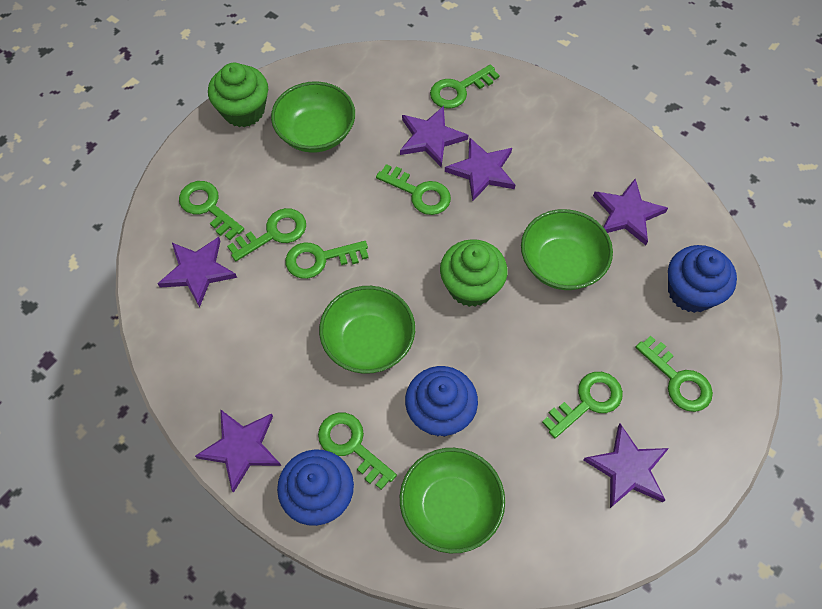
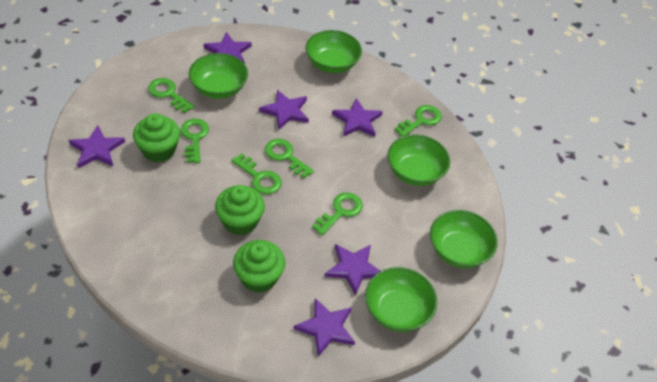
blue cupcake: [277,449,354,526] [405,366,478,437] [668,245,737,313] = 3 -> none = 0
green bowl: [271,81,355,153] [319,286,415,374] [400,448,505,553] [521,209,613,290] = 4 -> [188,53,248,99] [306,30,362,73] [365,267,437,332] [388,134,450,186] [430,210,498,268] = 5
green cupcake: [208,63,268,127] [440,239,507,307] = 2 -> [133,113,180,162] [215,185,265,235] [233,240,285,293] = 3
green key: [179,181,244,240] [227,208,306,261] [285,241,369,279] [318,413,397,490] [376,164,451,215] [430,64,499,109] [542,372,623,438] [635,336,713,412] = 8 -> [148,78,194,113] [181,118,209,163] [231,153,282,194] [265,139,314,178] [312,192,363,235] [395,105,442,137] = 6

